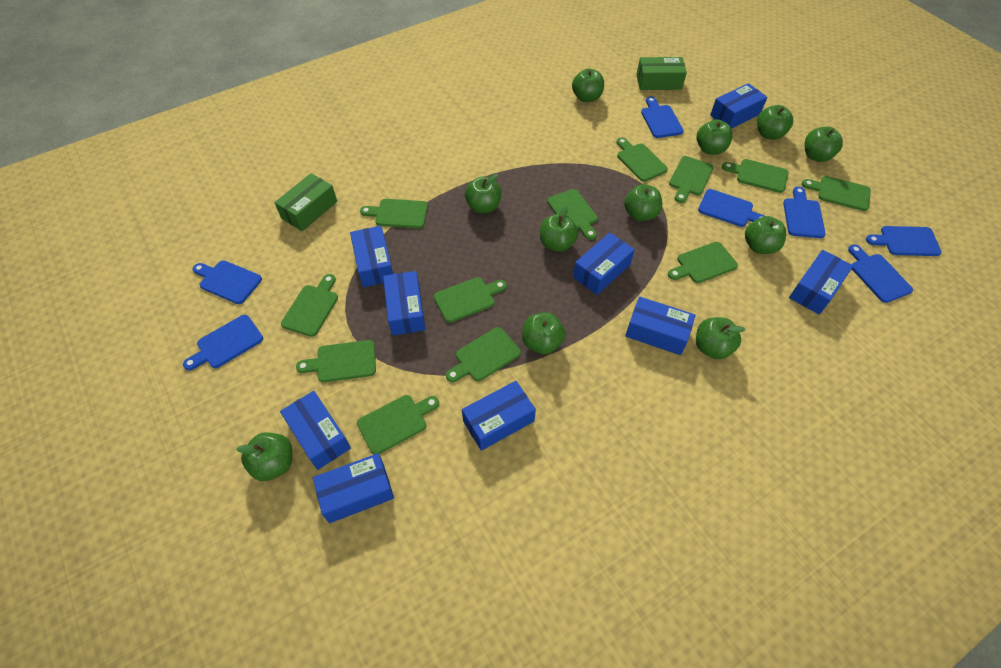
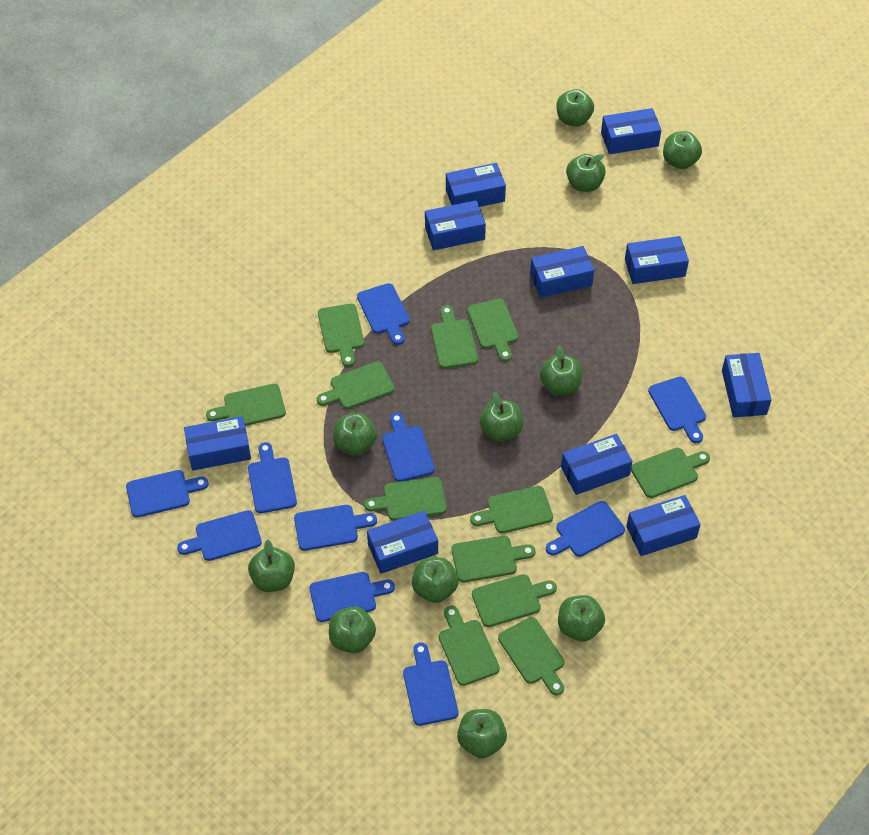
blue box: [280,391,351,470] [313,453,394,523] [350,226,393,287] [383,271,426,336] [462,381,536,451] [573,232,635,295] [625,297,696,355] [710,83,768,129] [789,250,853,315] = 9 -> [184,416,251,470] [367,511,438,574] [425,200,486,250] [446,163,506,207] [530,246,594,298] [561,434,633,495] [601,108,661,154] [625,236,689,284] [626,495,701,556] [722,353,772,417] = 10
blue cutting board: [183,315,263,371] [192,260,262,304] [641,96,684,138] [698,189,765,227] [783,187,826,238] [848,244,913,303] [866,226,941,256] = 7 -> [126,470,209,518] [177,510,262,561] [248,442,297,513] [294,505,377,551] [309,572,395,622] [357,283,410,345] [382,413,435,482] [403,642,458,726] [546,501,625,557] [648,377,706,443] = 10
green box: [274,173,337,231] [636,57,687,90] = 2 -> none = 0

